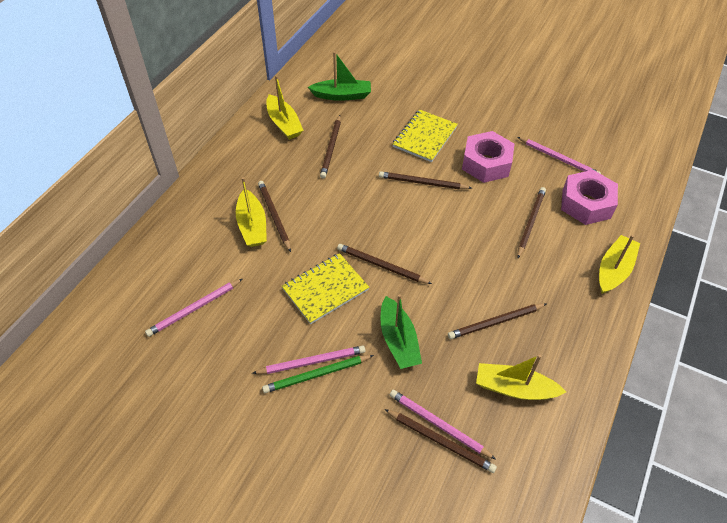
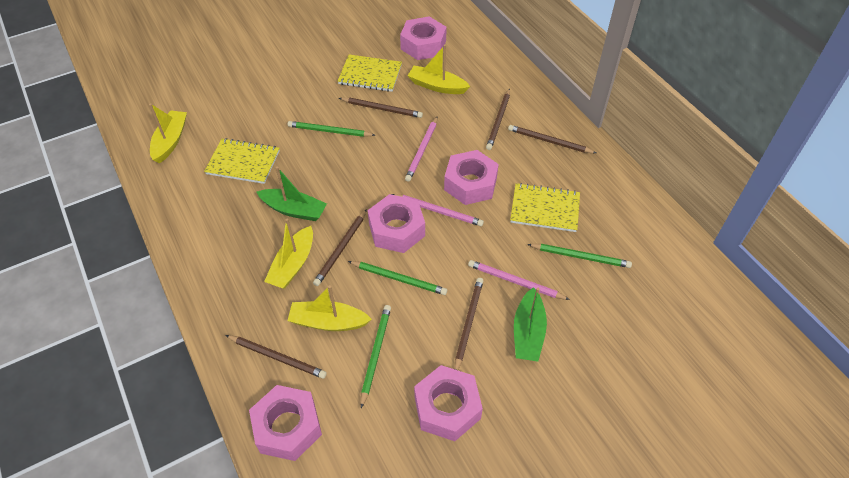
brown pencil: [258,181,291,252] [320,115,341,179] [337,244,432,284] [379,171,471,189] [385,409,497,473] [448,303,546,339] [517,187,546,258] = 7 -> [226,335,327,379] [313,209,367,286] [339,98,423,118] [455,278,483,370] [486,88,510,150] [508,125,596,153] = 6
green pencil: [262,355,374,393] = 1 -> [288,121,375,137] [348,261,447,295] [361,305,391,408] [527,244,632,268] = 4
pink nut: [462,131,514,183] [561,170,618,225] = 2 -> [249,385,322,461] [368,194,425,253] [400,16,447,60] [414,365,483,441] [444,150,499,205] = 5
pink pencil: [145,279,243,337] [252,346,365,374] [390,390,496,459] [517,137,601,174] = 4 -> [391,194,484,226] [405,117,437,182] [468,260,570,300] = 3
yellow notebook: [282,253,369,324] [393,109,458,162] = 2 -> [204,138,280,184] [338,55,402,92] [510,183,580,232] = 3

